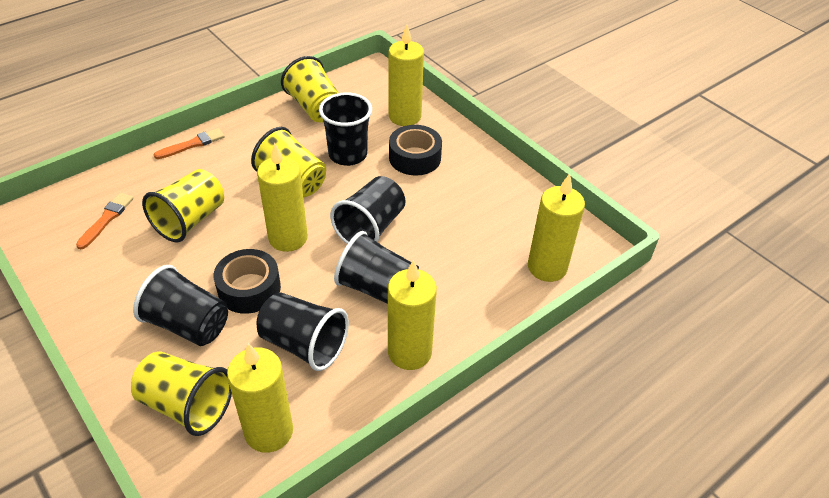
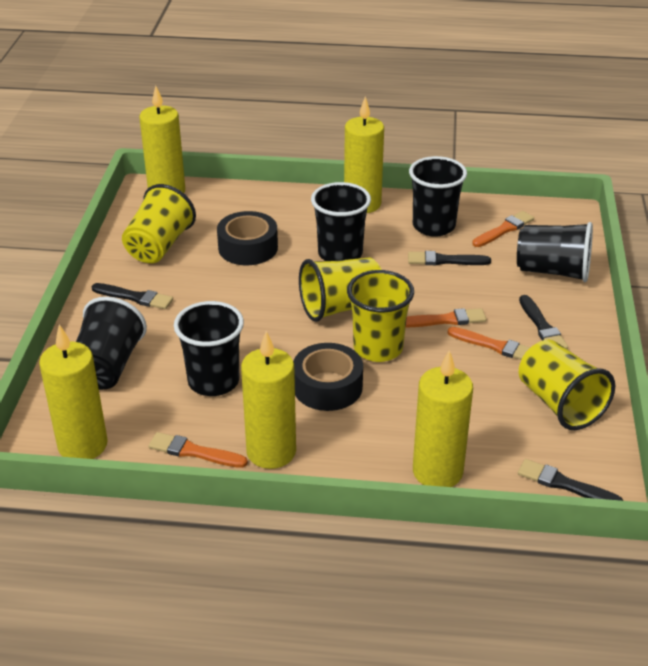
black brush: none = 0 -> [91,283,173,309] [408,251,491,266] [518,459,623,501] [519,295,568,349] = 4
orange brush: [76,193,134,249] [154,128,225,159] = 2 -> [149,432,248,468] [406,308,487,328] [448,327,530,360] [472,211,534,247] = 4

